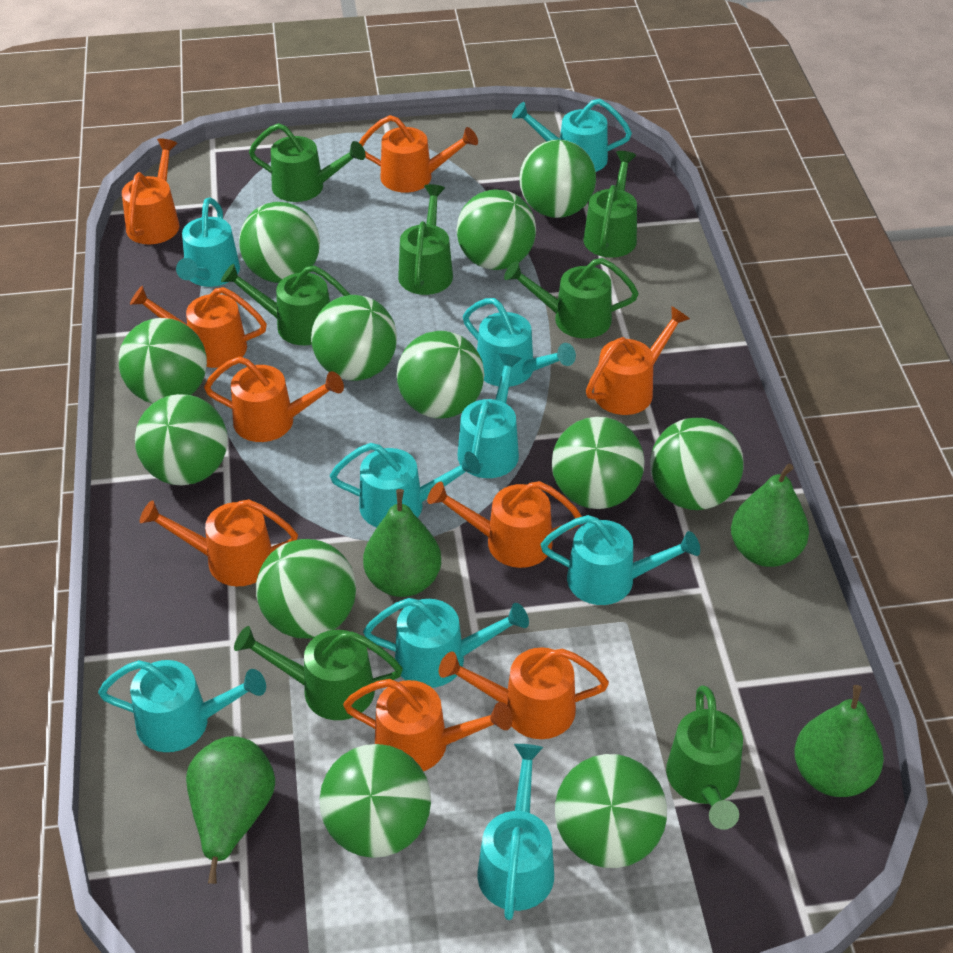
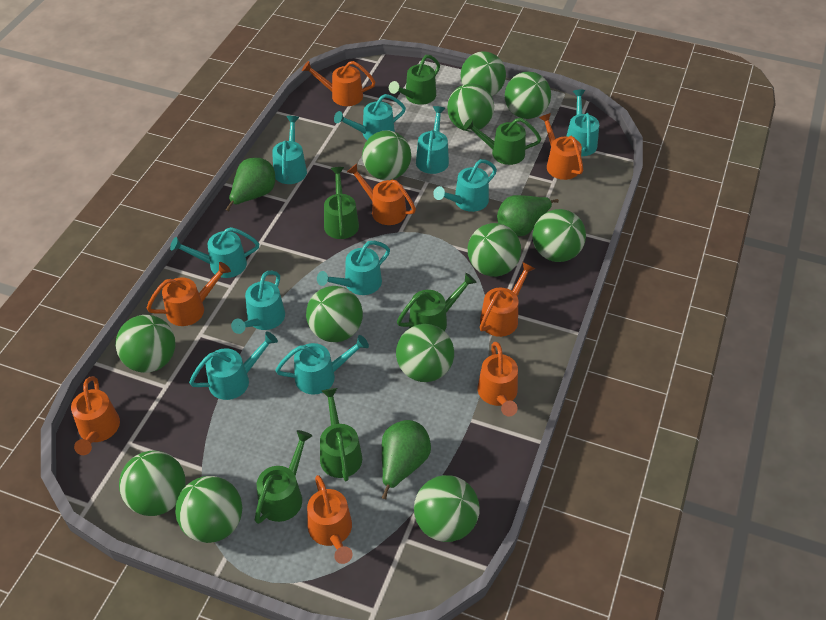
green pear: [186,736,275,884] [363,489,441,597] [731,464,809,567] [794,685,884,797] = 4 -> [226,158,275,212] [382,420,431,499] [497,195,559,236] = 3
green watering can: [221,264,350,345] [234,626,403,720] [249,123,366,202] [398,184,453,295] [504,258,639,338] [583,151,637,258] [666,685,743,830] = 7 -> [255,430,312,524] [320,388,362,481] [324,167,359,239] [389,55,440,105] [397,273,477,331] [463,118,541,165] = 6
orange watering can: [122,138,179,244] [130,286,267,368] [140,499,298,586] [204,356,344,442] [343,679,513,771] [359,115,478,193] [427,481,582,568] [439,647,609,739] [586,306,690,415] = 9 -> [71,376,120,455] [146,262,231,326] [302,61,375,106] [307,475,353,564] [347,164,416,225] [477,342,518,417] [480,262,536,337] [539,113,583,180] = 8
turquoise watering can: [98,660,266,752] [176,197,240,287] [330,443,481,527] [363,598,529,688] [458,353,522,478] [463,298,576,387] [477,744,554,920] [512,99,632,172] [541,515,700,605] = 9 -> [170,227,259,278] [189,332,278,400] [231,271,285,334] [272,116,307,184] [276,335,369,395] [317,241,390,295] [334,94,406,140] [416,106,449,174] [433,159,497,212] [566,90,599,156] = 10

